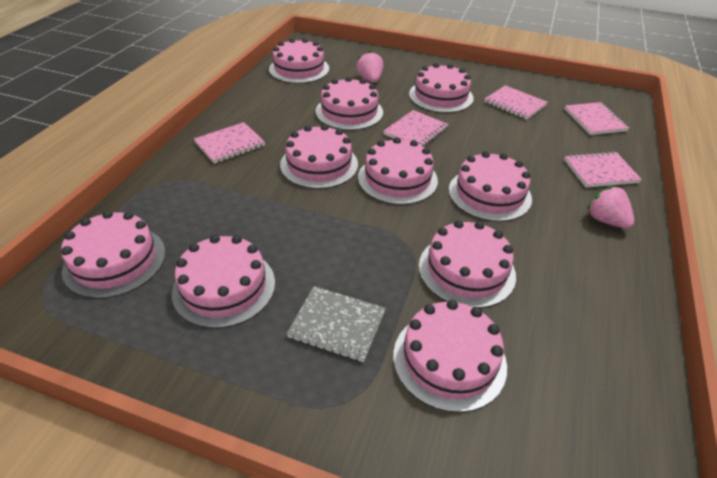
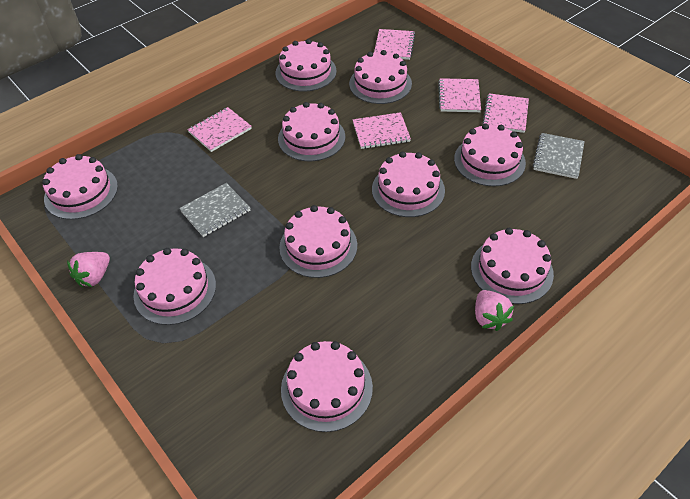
grey notebook: [287,286,386,362] = 1 -> [179,183,250,237] [533,133,585,179] = 2

